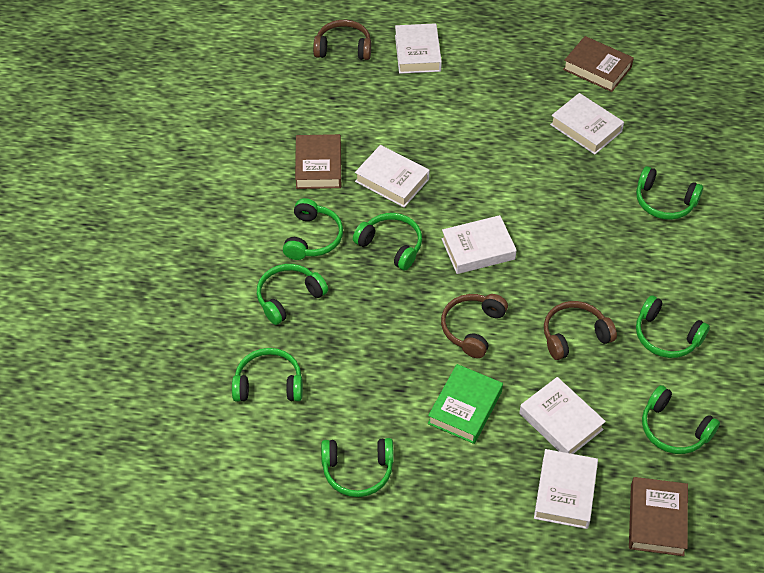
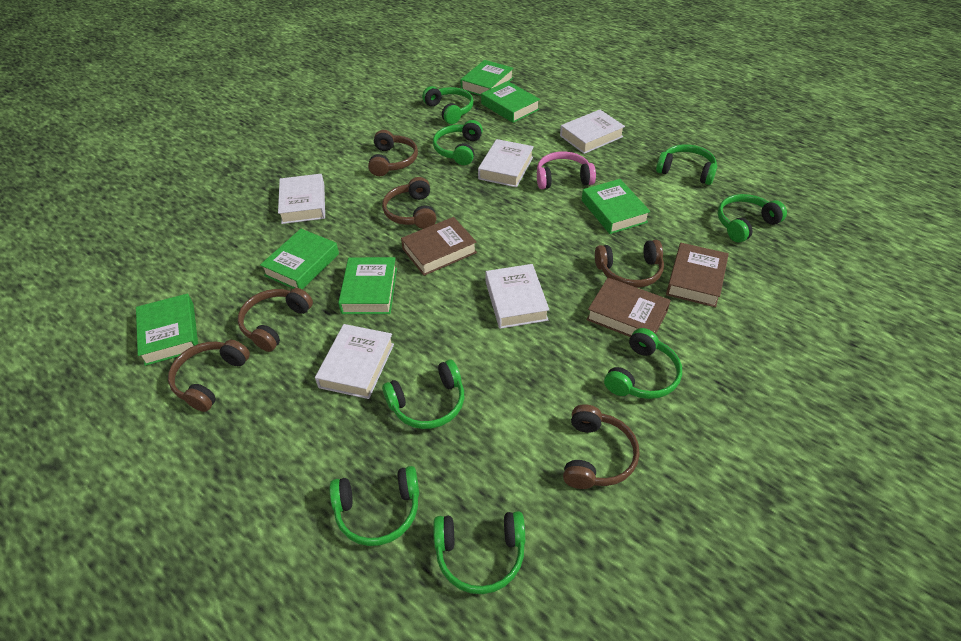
brown headphones: [313,20,371,60] [441,294,508,358] [544,301,617,360] = 3 -> [168,340,250,412] [238,288,313,352] [368,130,418,176] [382,177,436,229] [563,404,640,489] [595,240,664,288] = 6
green book: [428,364,503,444] = 1 -> [136,294,198,366] [260,229,339,290] [338,257,397,314] [460,60,514,96] [481,81,540,123] [582,179,651,234] = 6
pink headphones: none = 0 -> [537,151,596,189] = 1
white book: [355,145,430,207] [395,23,442,74] [442,215,517,274] [519,377,606,454] [534,449,598,529] [550,93,624,155] = 6 -> [278,174,325,224] [315,324,394,399] [478,139,534,187] [485,264,549,329] [560,110,625,154] = 5

